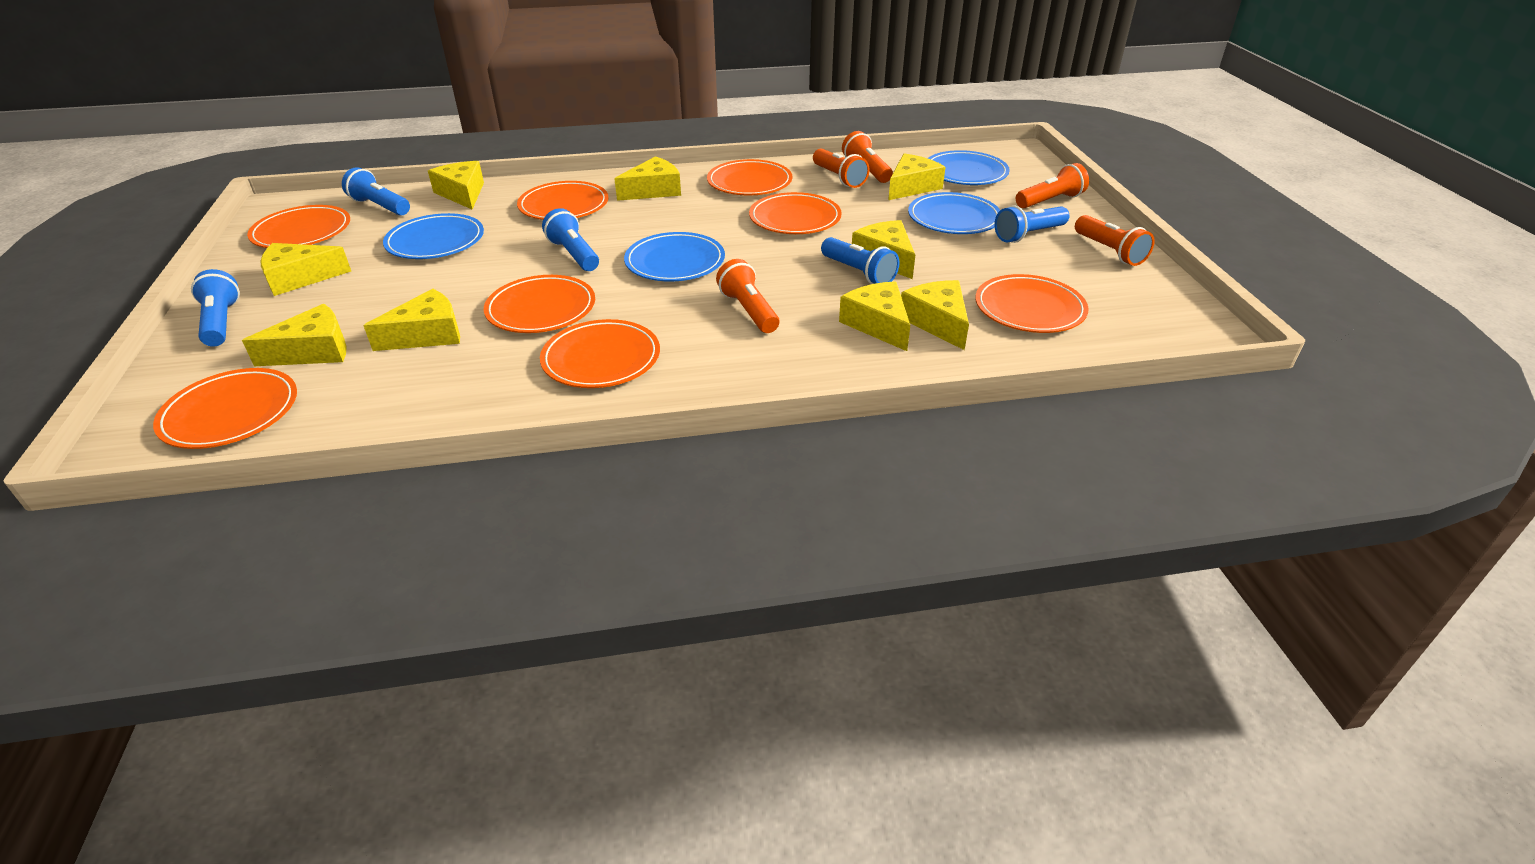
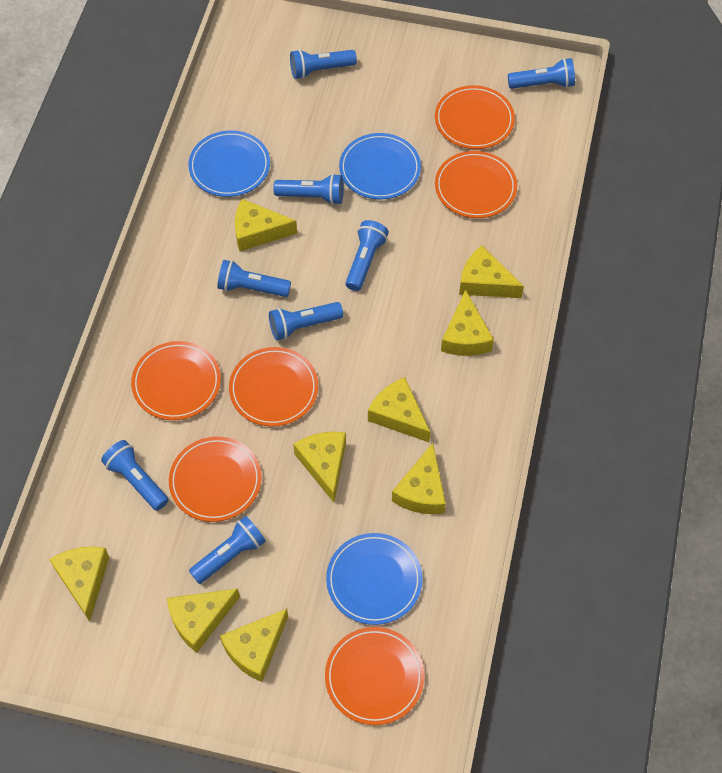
blue flashlight: [191,269,240,347] [342,167,410,216] [542,208,599,271] [821,237,899,284] [994,205,1069,243] = 5 -> [101,440,169,511] [189,516,266,584] [217,260,291,297] [269,302,343,340] [273,174,344,205] [290,49,357,79] [346,220,389,291] [508,58,575,89] = 8
blue plate: [383,213,484,259] [624,232,725,282] [908,192,1000,234] [928,150,1010,185] = 4 -> [188,130,270,197] [326,533,423,625] [339,133,421,199] = 3
orange flashlight: [716,259,779,333] [813,149,870,188] [842,131,893,183] [1016,163,1089,208] [1075,215,1155,266] = 5 -> none = 0
orange plate: [153,368,297,449] [247,205,350,248] [484,275,595,333] [517,181,608,220] [540,319,660,388] [707,159,792,195] [749,192,842,234] [975,274,1088,333] = 8 -> [131,341,221,420] [169,437,262,522] [229,347,318,427] [325,627,425,725] [435,85,515,149] [435,151,517,218] = 6

